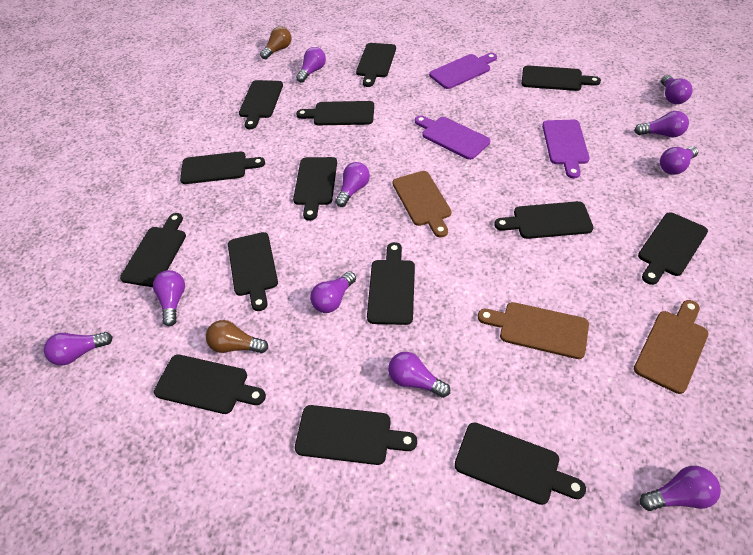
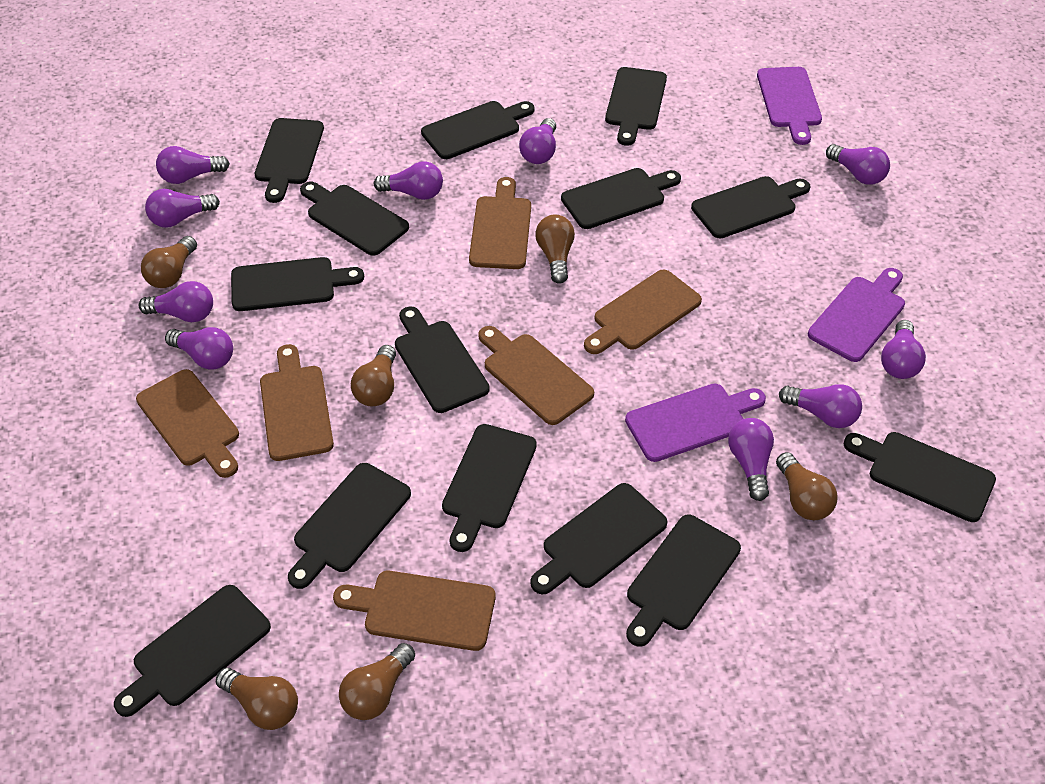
brown cutting board: [393,171,452,238] [478,302,589,359] [634,300,709,394] = 3 -> [136,369,239,478] [260,344,334,461] [333,571,496,651] [469,177,531,269] [478,326,594,425] [584,270,702,354] = 6
brown light bulb: [206,320,268,353] [260,26,291,60] = 2 -> [141,236,197,288] [216,668,298,730] [339,643,415,720] [351,345,396,406] [535,214,575,284] [776,452,838,520] = 6

